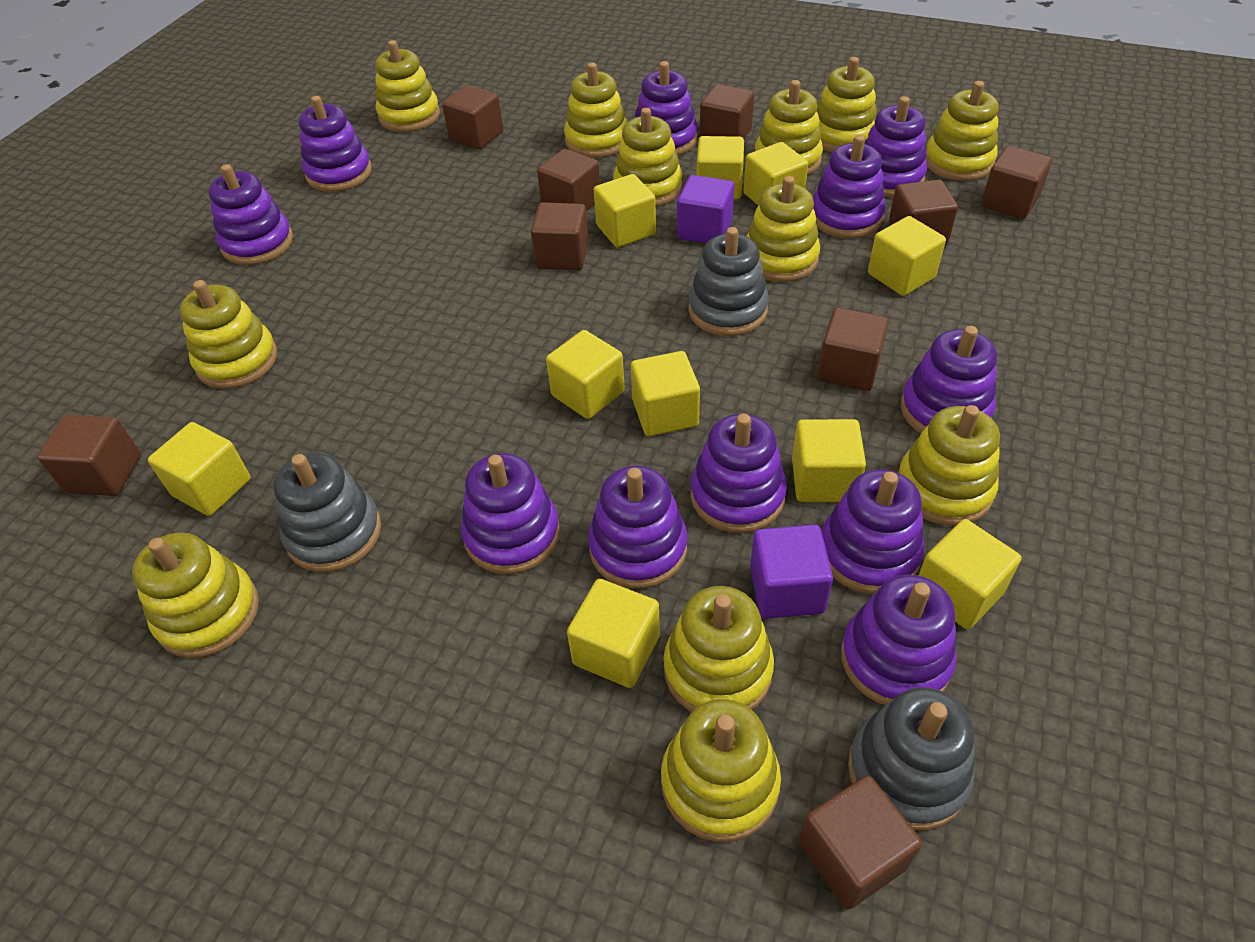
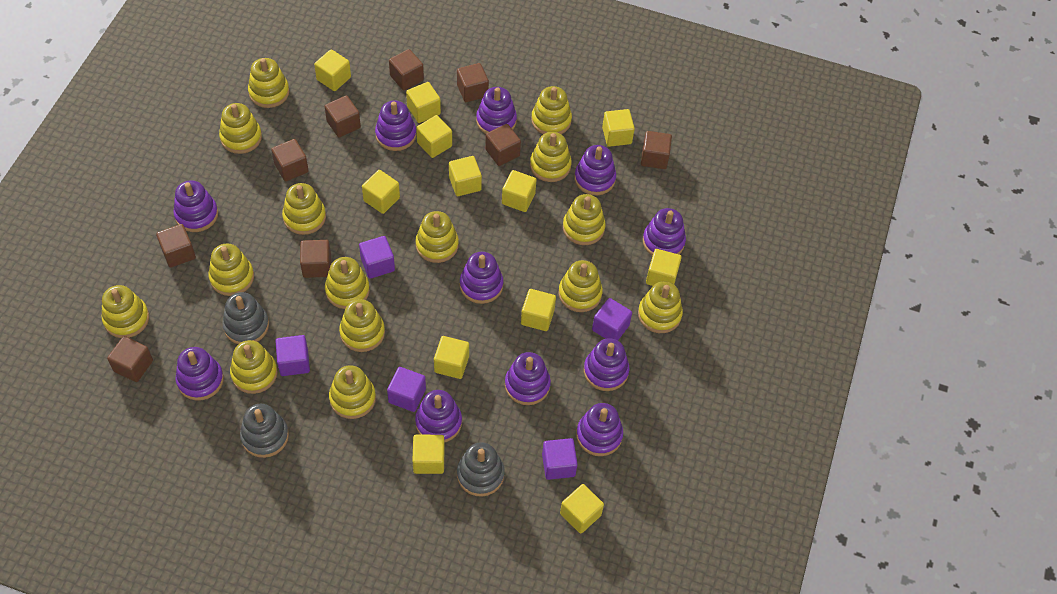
purple cube: [677,175,734,243] [750,525,833,619] = 2 -> [275,335,310,376] [359,236,395,279] [387,367,426,412] [542,438,578,480] [592,298,632,341] = 5
yellow cube: [148,422,251,516] [546,330,625,419] [567,579,660,688] [594,174,656,247] [631,351,700,436] [696,136,744,199] [744,142,808,206] [792,419,866,502] [868,216,946,296] [919,519,1021,629] = 10 -> [314,49,351,91] [362,170,400,214] [406,82,441,123] [412,435,445,474] [416,115,452,158] [434,336,469,379] [449,156,482,196] [502,170,537,212] [521,289,556,331] [560,484,604,534] [602,109,635,147] [646,249,682,286] = 12
yellow stacking toy: [132,532,259,658] [180,280,277,389] [375,40,440,132] [564,62,628,158] [613,108,682,206] [661,699,781,842] [664,586,774,712] [747,176,820,282] [755,80,823,175] [816,57,877,152] [898,405,1000,526] [926,81,999,181] = 12 -> [102,285,149,338] [208,243,254,296] [219,103,262,154] [230,340,278,394] [248,58,289,108] [282,183,326,235] [325,257,370,309] [329,365,376,419] [339,299,385,352] [415,211,459,263] [530,132,572,182] [531,86,572,134] [559,260,603,312] [563,194,606,245] [638,281,683,333] = 15

